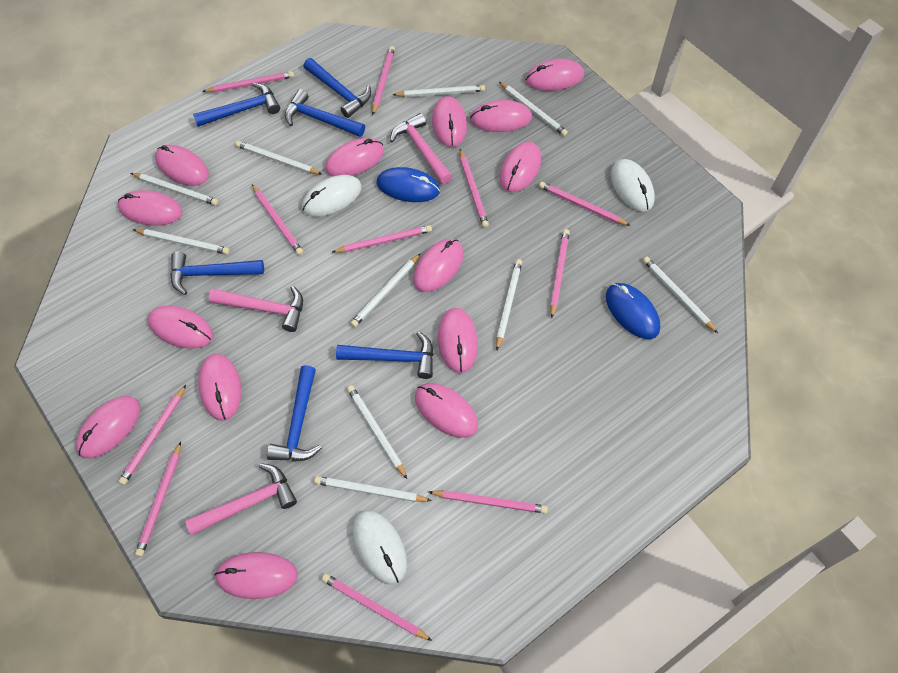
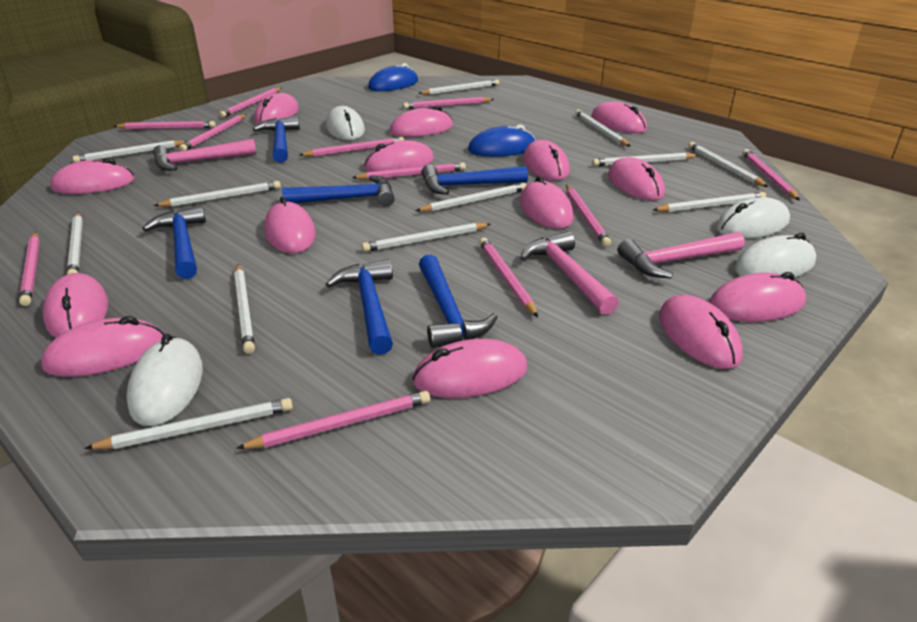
white mouse: [302,175,362,217] [353,510,407,585] [611,159,655,212] = 3 -> [127,334,203,426] [326,106,365,140] [716,197,790,239] [734,233,816,278] = 4
white pencil: [131,173,218,206] [133,229,229,255] [236,141,322,174] [314,476,432,502] [347,385,407,479] [350,253,421,327] [393,85,485,97] [496,259,522,350] [499,82,568,136] [643,257,718,333] = 10 -> [67,212,83,275] [73,140,188,163] [84,398,293,450] [154,181,281,207] [234,264,255,354] [362,223,491,252] [416,183,527,212] [418,79,499,95] [575,109,631,147] [592,153,699,166] [653,192,766,212] [688,142,768,187] = 12

